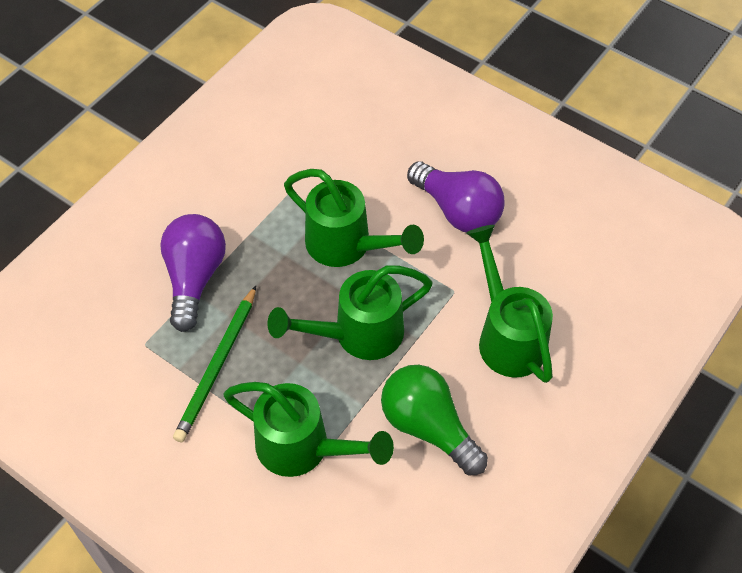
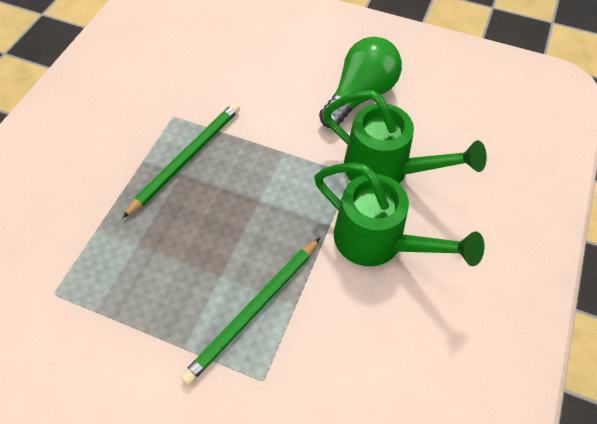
green pencil: [173,286,256,442] = 1 -> [122,103,240,218] [181,238,320,385] = 2
green watering can: [223,382,394,477] [267,265,433,360] [284,169,424,267] [467,225,553,383] = 4 -> [314,163,484,266] [323,90,487,184] = 2
purple light bulb: [160,214,226,332] [407,161,504,232] = 2 -> none = 0

